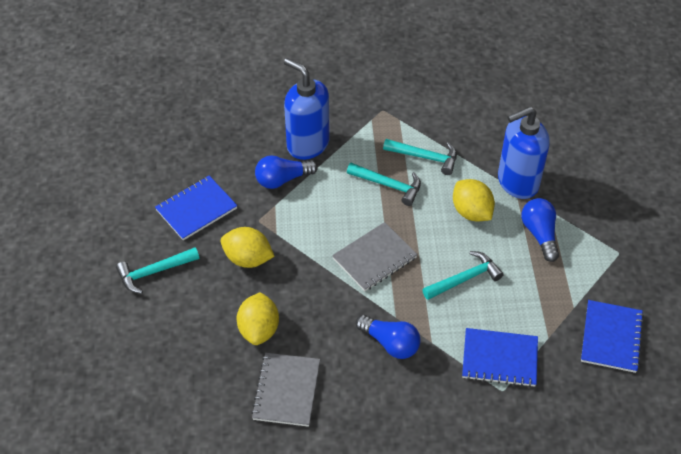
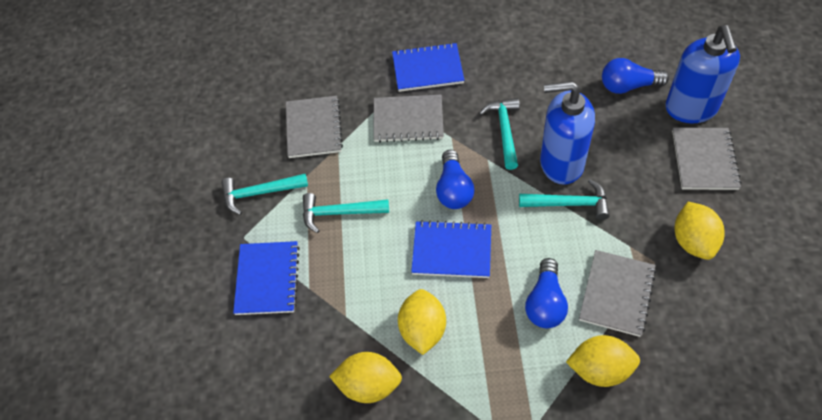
grey notebook: [251,353,320,427] [332,222,418,291] = 2 -> [286,96,343,158] [374,95,444,143] [579,250,656,337] [672,128,742,190] = 4
yellow lemon: [221,227,274,268] [237,292,279,345] [453,179,495,222] = 3 -> [329,352,402,403] [398,289,446,355] [566,335,640,387] [675,202,724,260] = 4

